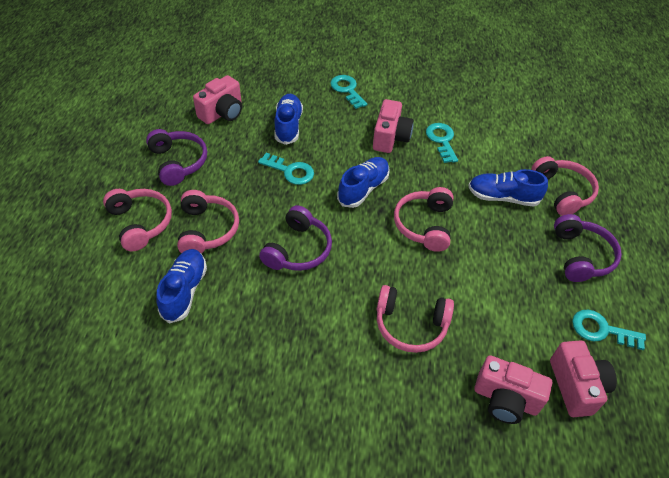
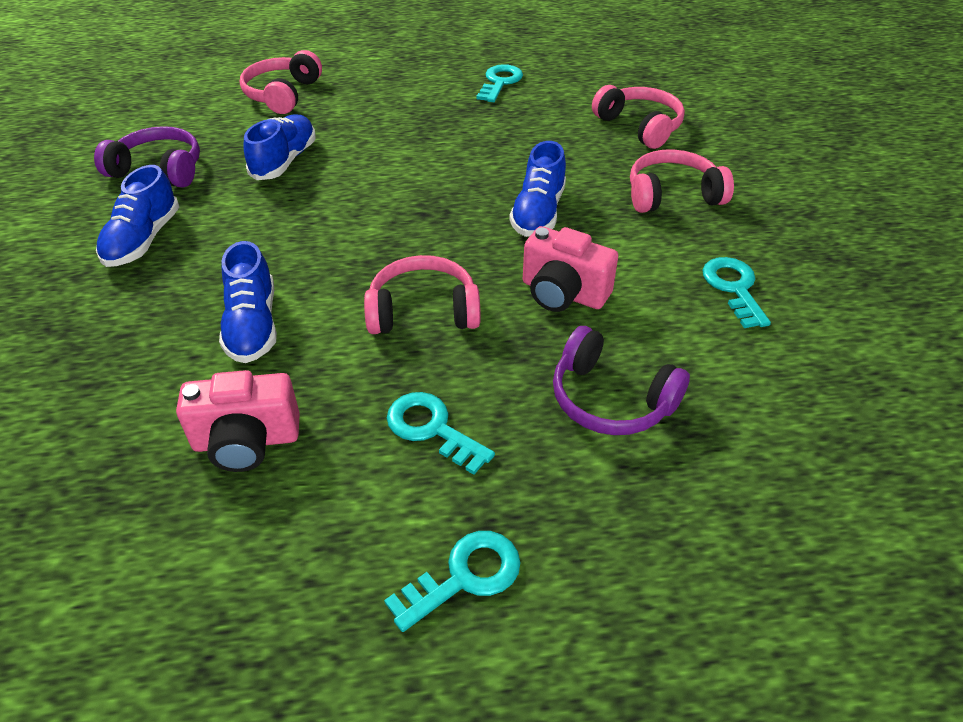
pink camera: [193,75,242,124] [373,99,414,153] [475,356,552,424] [550,340,617,417] = 4 -> [176,370,300,472] [523,226,618,312] = 2
pink headphones: [103,189,172,251] [177,190,239,254] [377,285,454,353] [394,187,454,252] [531,156,599,216] = 5 -> [240,50,322,114] [364,255,481,334] [592,85,685,149] [630,149,734,213] = 4
purple headphones: [146,129,207,186] [259,205,332,271] [554,214,622,282] = 3 -> [94,126,200,188] [553,326,690,435] = 2

